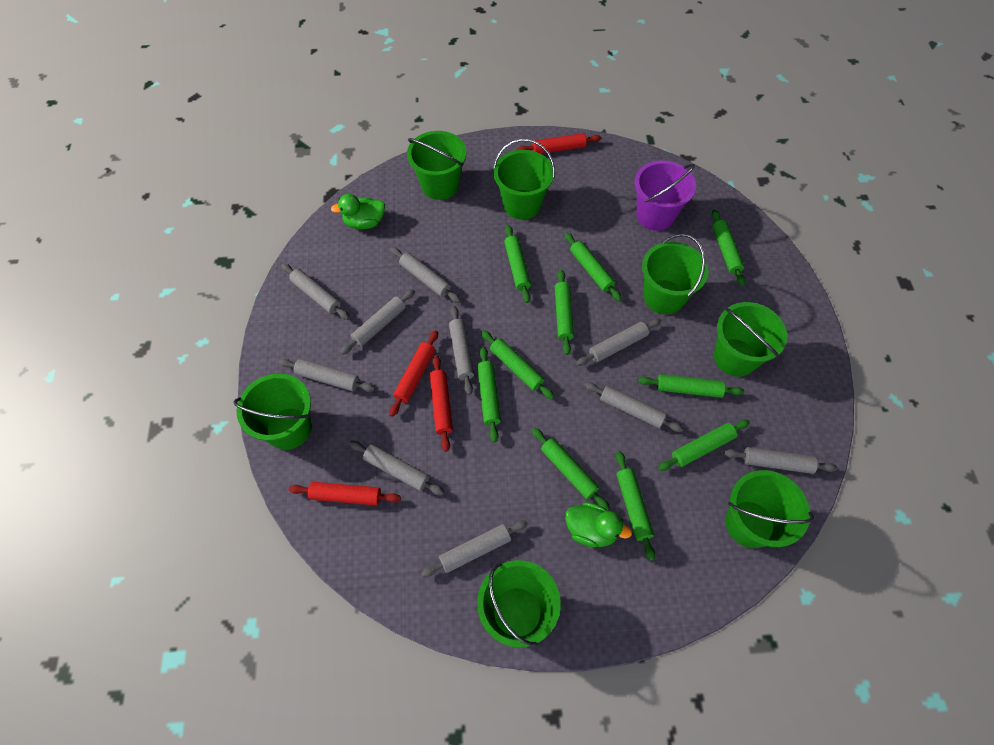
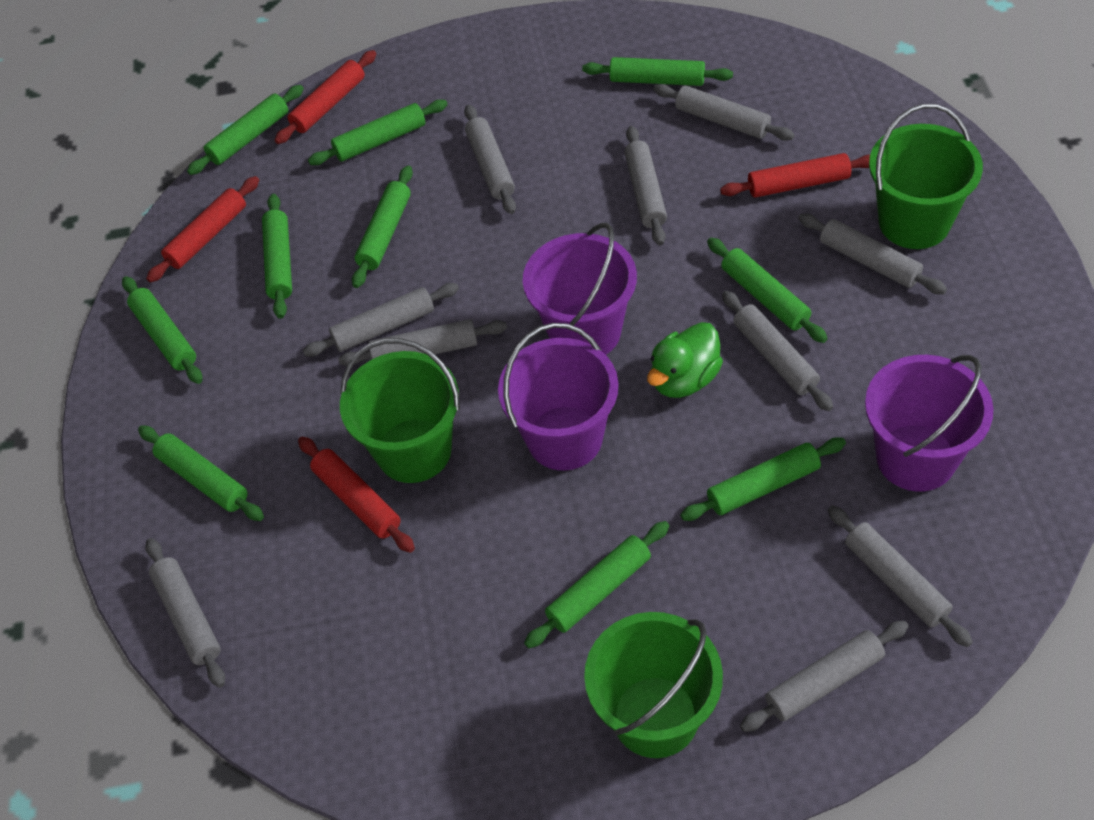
green bucket: [233,374,312,450] [407,131,467,200] [477,560,561,648] [493,139,555,220] [642,234,708,314] [714,302,787,376] [726,470,814,548] = 7 -> [340,338,460,483] [584,612,723,758] [869,104,983,249] = 3
green duck: [331,194,385,230] [565,502,632,547] = 2 -> [647,322,723,398] = 1
purple bucket: [635,160,696,231] = 1 -> [498,323,618,471] [523,223,637,355] [865,355,994,492] = 3

